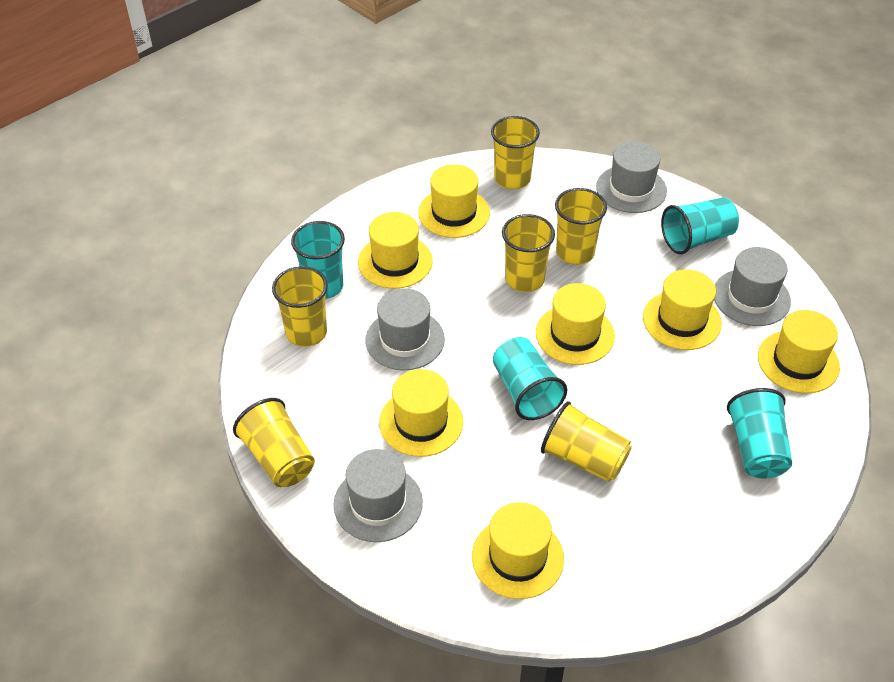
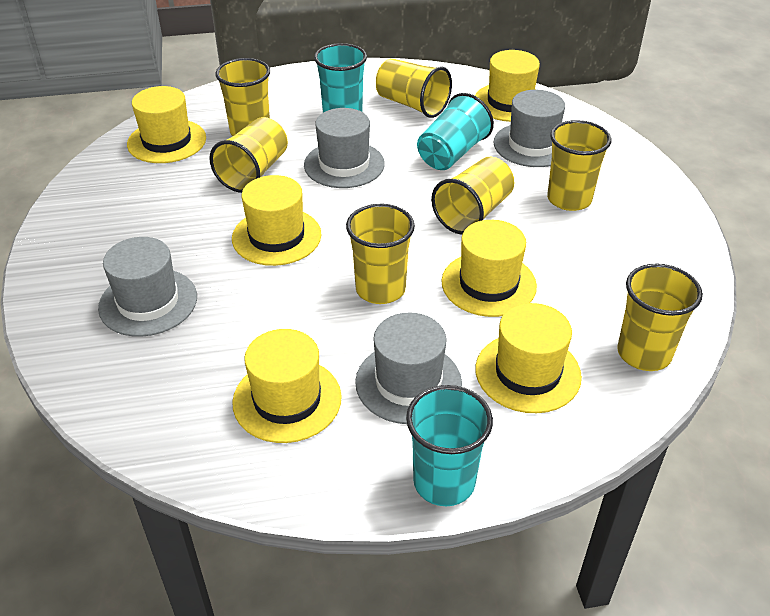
turquoise cup: [291,221,345,299] [493,337,567,420] [661,197,739,254] [727,388,792,478] = 4 -> [314,43,367,113] [406,385,493,506] [417,93,494,170] = 3
yellow cup: [233,398,315,487] [272,266,328,347] [491,116,540,189] [502,214,555,292] [541,401,632,482] [555,188,607,265] = 6 -> [209,117,288,193] [216,58,270,136] [346,204,415,304] [376,58,452,118] [431,157,514,235] [547,120,612,211] [617,263,703,371] = 7
yellow hat: [358,212,433,289] [379,369,463,457] [418,164,490,238] [472,502,564,599] [536,283,615,365] [643,269,722,350] [758,310,840,393] = 7 -> [127,86,206,163] [232,175,321,266] [232,329,342,443] [441,220,537,317] [475,50,540,122] [475,303,582,413] = 6

